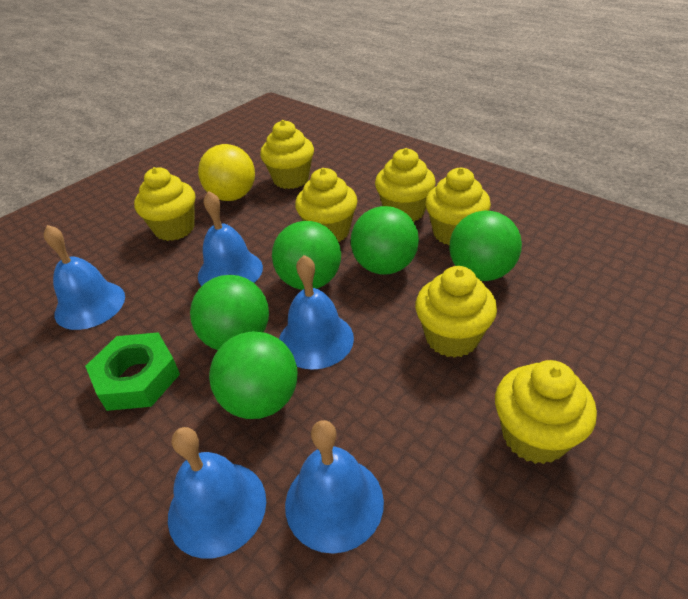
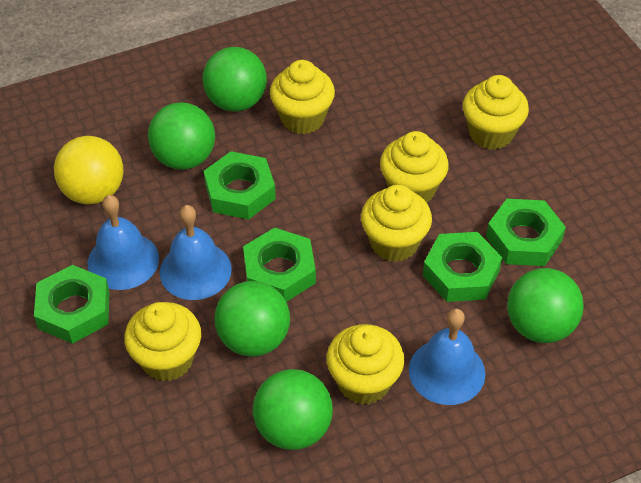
blue bell: [43,225,125,330] [168,427,266,559] [198,191,263,286] [279,255,354,370] [285,420,384,554] = 5 -> [88,195,159,290] [160,205,232,300] [409,308,485,405] = 3
green nut: [85,332,180,411] = 1 -> [34,265,109,344] [204,151,276,219] [243,228,316,302] [423,232,502,302] [486,199,566,266] = 5
yellow cupcake: [134,167,195,241] [260,120,314,189] [295,168,358,242] [375,148,436,222] [415,266,497,358] [425,167,491,246] [495,360,597,464] = 7 -> [124,302,201,381] [270,60,335,134] [327,324,405,405] [361,185,432,262] [380,131,449,203] [463,75,529,150] = 6

